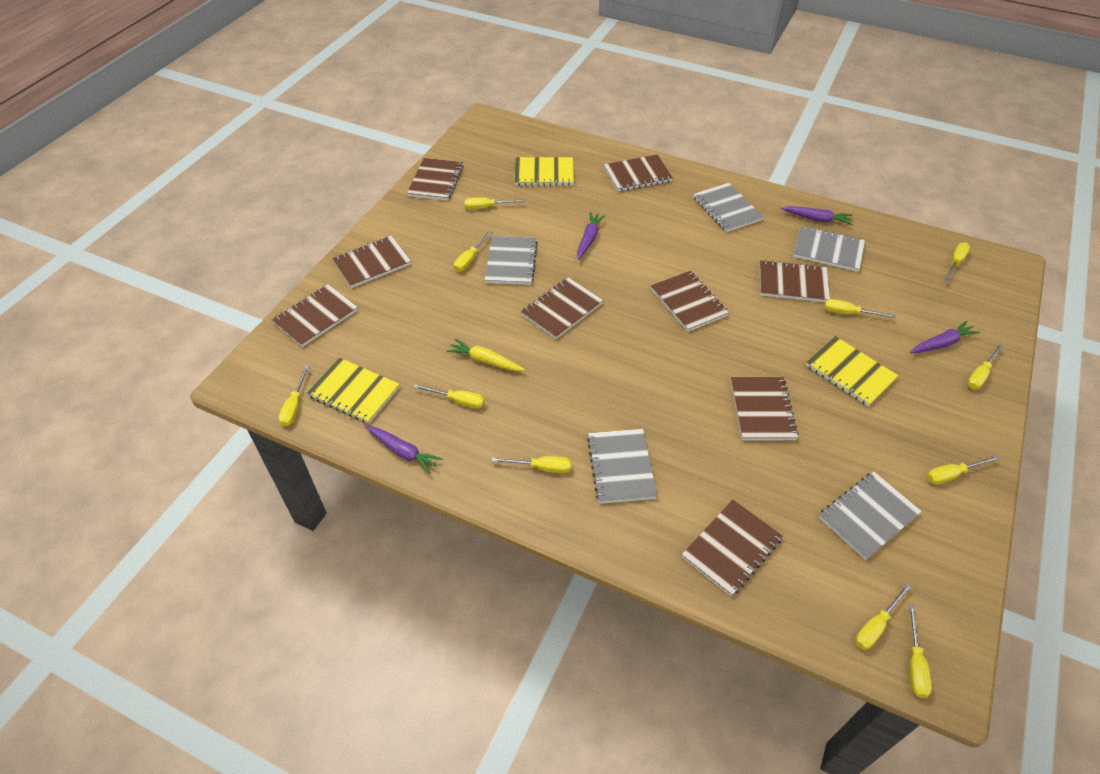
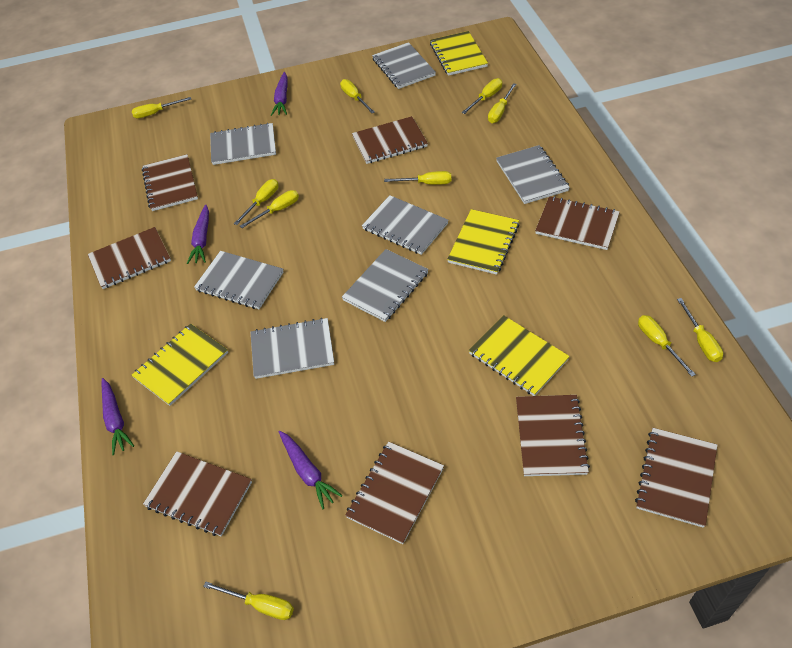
brown notebook: [272,284,358,347] [332,236,411,288] [407,158,463,201] [521,277,603,339] [604,154,673,191] [651,271,729,332] [682,500,783,597] [731,377,799,440] [760,260,830,302] = 9 -> [88,227,171,289] [142,154,198,211] [143,451,252,536] [345,442,444,544] [352,116,428,164] [516,395,590,476] [535,196,620,250] [635,428,717,528] = 8
grey notebook: [485,236,538,285] [587,429,657,504] [693,183,764,232] [793,226,865,272] [819,471,922,560] = 5 -> [194,251,283,309] [210,123,276,165] [250,318,334,379] [342,249,429,322] [362,195,449,255] [372,42,436,89] [496,145,570,204] = 7
yellow carrot: [447,339,525,371] = 1 -> none = 0
yellow notebook: [307,358,400,424] [514,157,574,186] [806,336,899,407] = 3 -> [131,323,228,406] [430,31,488,76] [447,209,520,275] [468,315,570,396] = 4
yellow screwdriver: [279,365,309,426] [413,384,485,409] [454,231,492,272] [464,198,525,210] [491,456,571,473] [824,299,895,318] [855,584,911,650] [909,604,932,698] [927,456,999,485] [944,242,970,282] [967,344,1003,389] = 11 -> [132,97,191,118] [203,582,294,620] [234,179,278,225] [240,190,299,228] [340,79,375,113] [384,171,451,185] [462,78,502,114] [488,83,516,123] [638,315,696,377] [677,298,723,362] = 10

